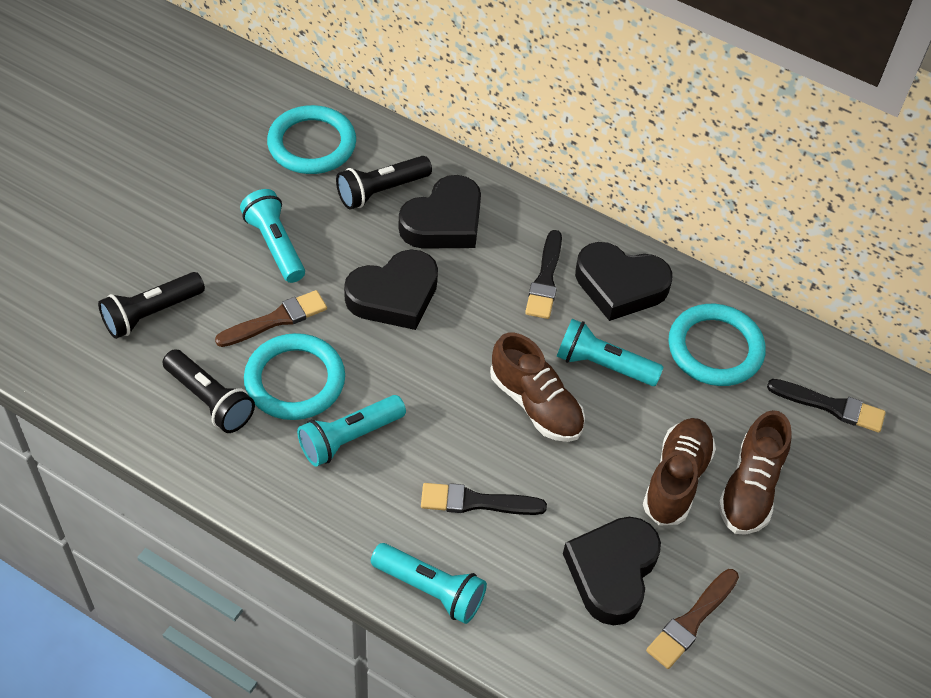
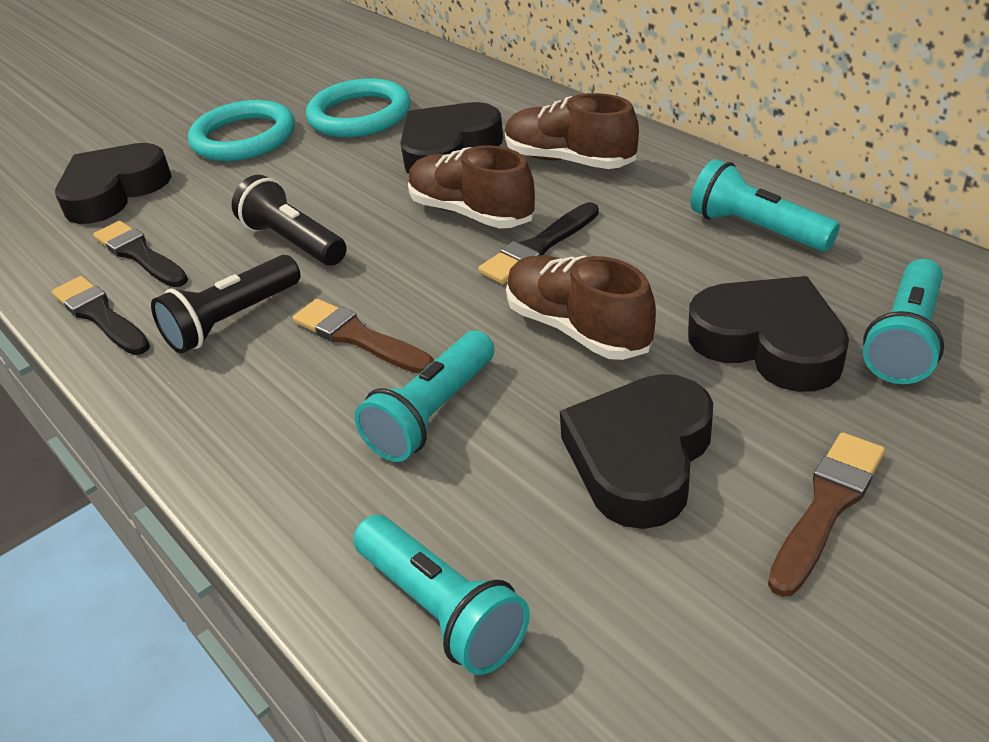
black flashlight: [98,272,205,339] [163,349,255,433] [336,156,432,209] = 3 -> [151,255,301,354] [232,175,347,266] = 2
turquoise ring: [244,333,345,420] [267,105,356,174] [668,304,766,386] = 3 -> [188,100,295,161] [306,78,411,137] = 2

